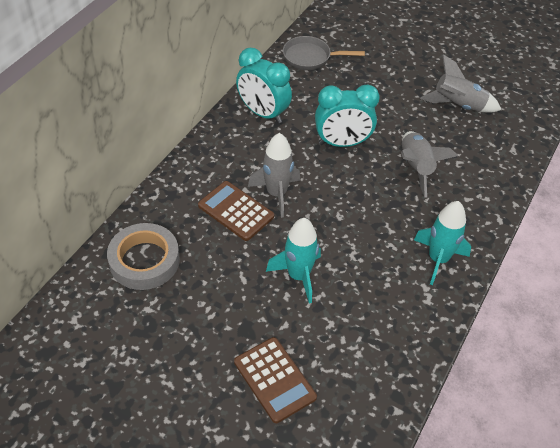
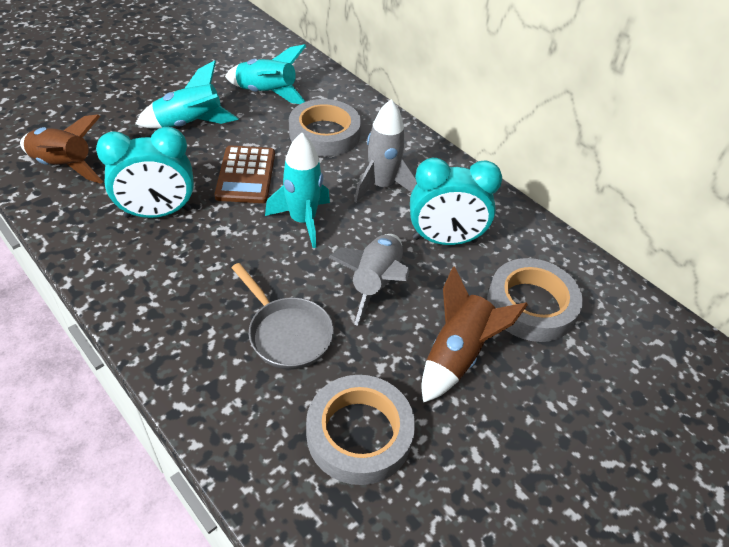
brown calculator: [198,181,274,241] [234,337,317,423] = 2 -> [215,145,275,203] = 1
brown rocket: none = 0 -> [20,114,103,184] [422,266,528,403] = 2
grey rocket: [248,133,300,218] [401,131,458,198] [420,54,501,113] = 3 -> [328,234,409,326] [354,99,417,203] = 2
grey tape: [107,223,180,290] = 1 -> [289,99,361,157] [306,375,415,485] [487,258,583,342] = 3
turquoise rocket: [266,218,321,303] [414,201,471,285] = 2 -> [135,60,239,129] [225,44,306,104] [265,133,330,248] = 3

